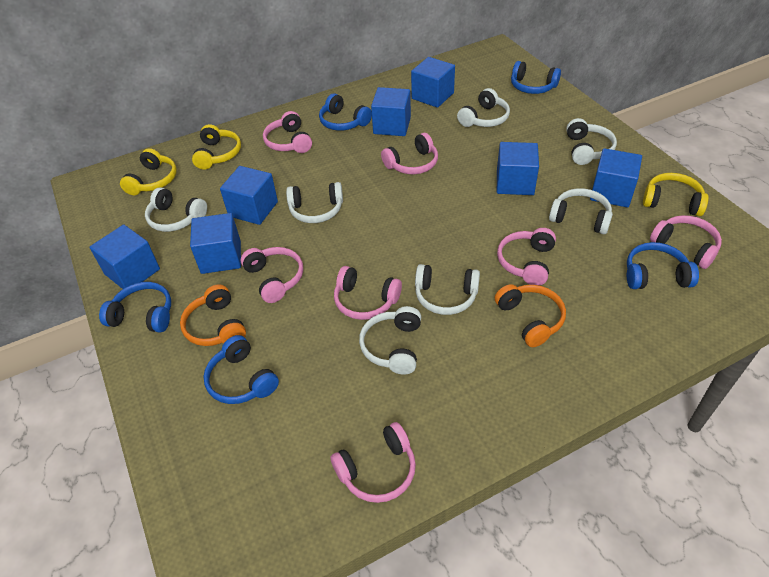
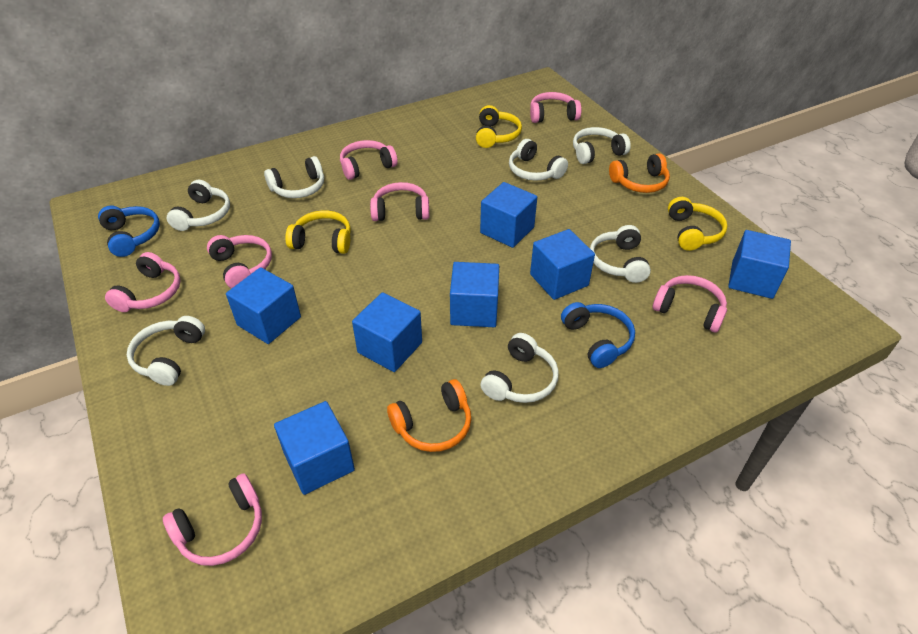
blue headphones: [99,282,171,333] [203,335,279,404] [319,93,372,131] [511,61,561,94] [627,242,699,289] = 5 -> [98,206,160,257] [561,302,635,368] = 2

